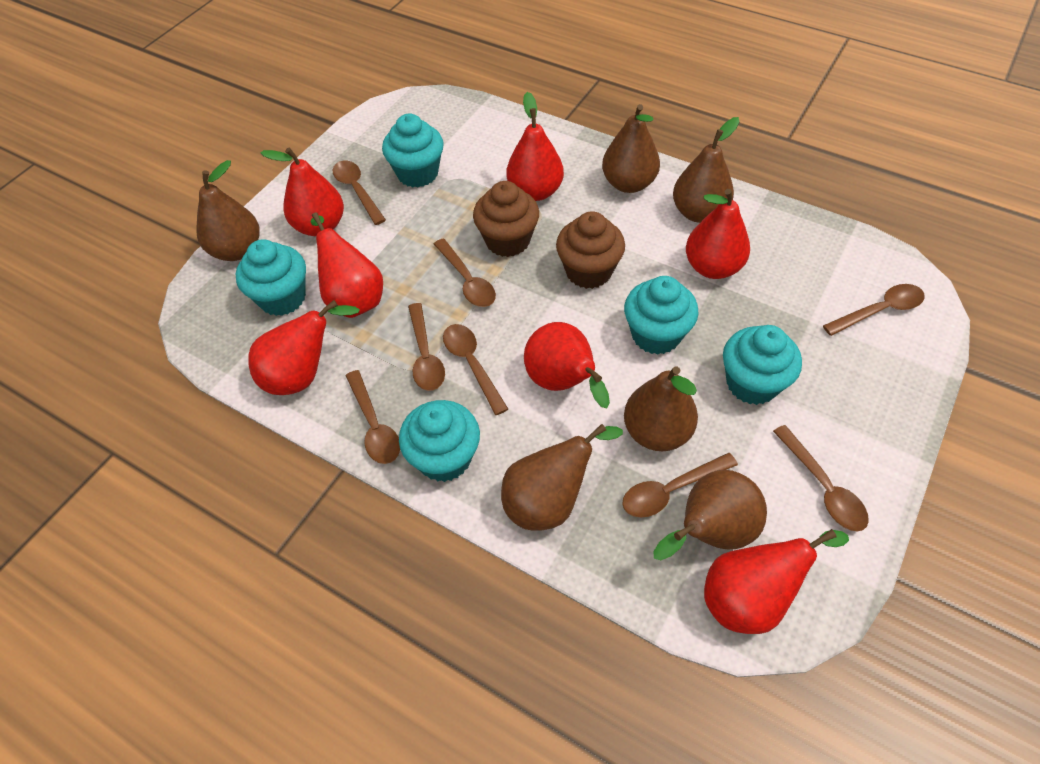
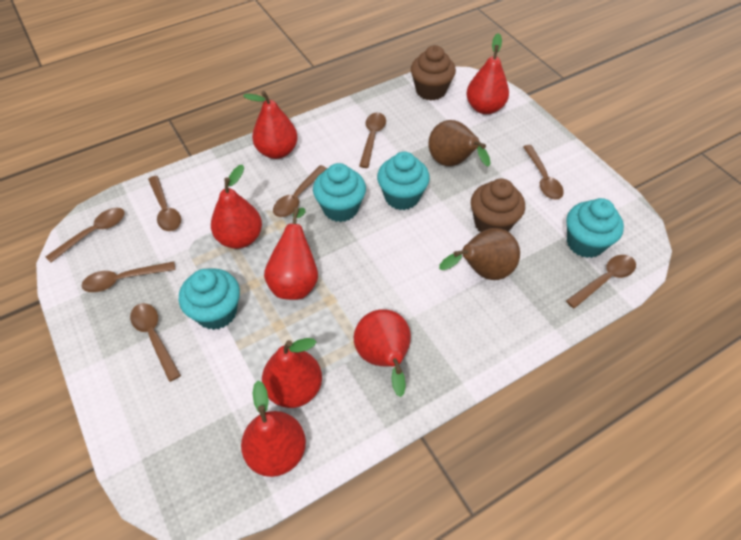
brown pear: [196,160,260,261] [501,424,623,531] [602,104,660,193] [624,366,698,451] [653,470,767,560] [673,117,740,223] = 6 -> [428,120,491,167] [439,228,520,280] = 2
turquoise cupcake: [236,239,306,316] [382,113,444,188] [399,400,480,482] [624,276,698,355] [723,325,802,405] = 5 -> [179,268,240,330] [313,163,366,222] [377,152,430,210] [566,198,624,258] = 4

